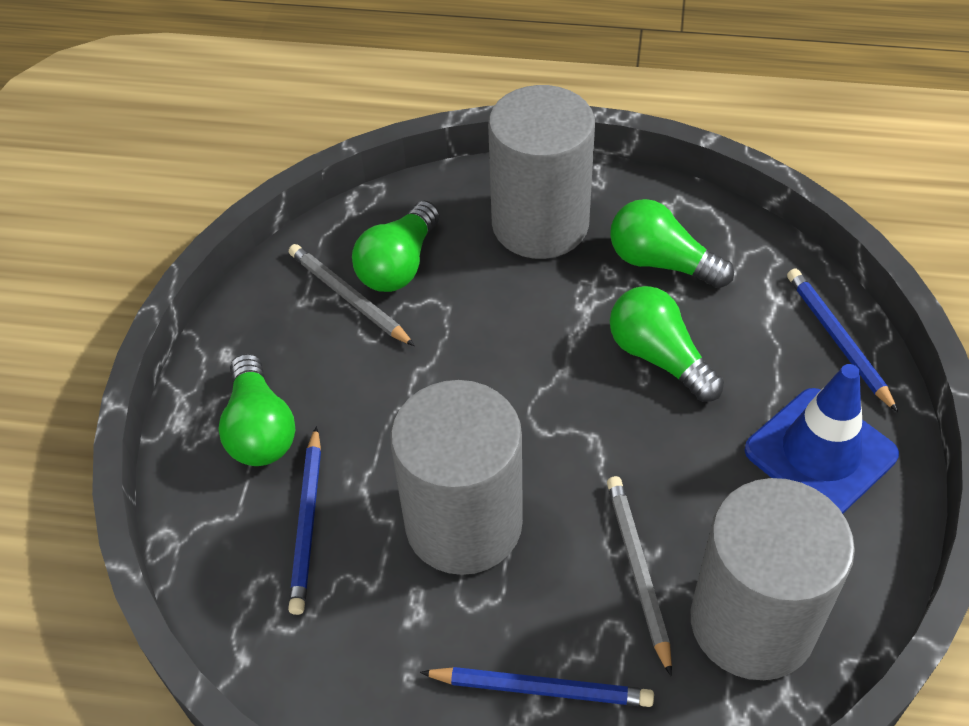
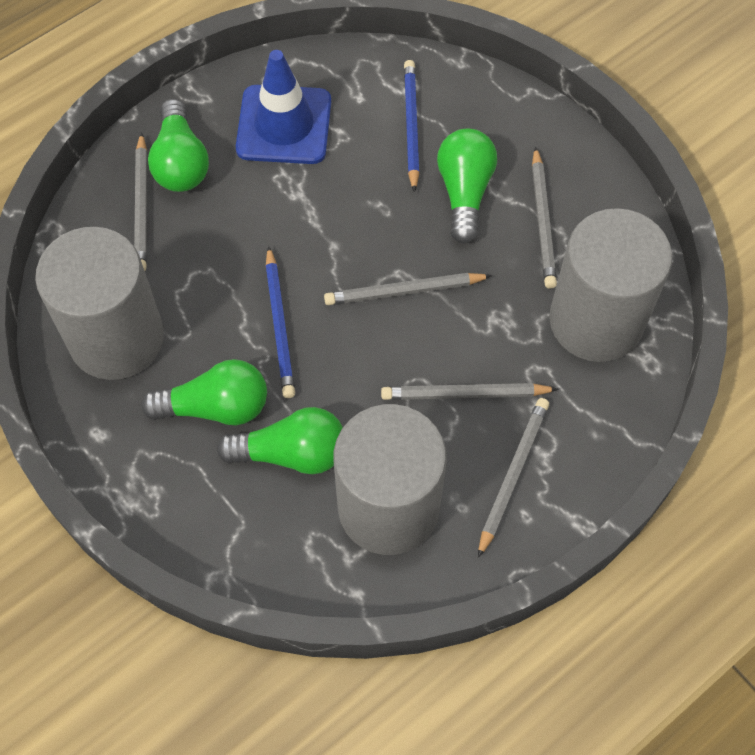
blue pencil: [288,426,321,615] [420,667,654,707] [787,268,898,412] = 3 -> [265,246,295,398] [404,60,420,193] = 2
grey pencil: [289,244,415,346] [607,476,672,676] = 2 -> [134,132,147,271] [324,273,492,305] [381,383,558,400] [478,398,549,558] [532,146,557,289] = 5

